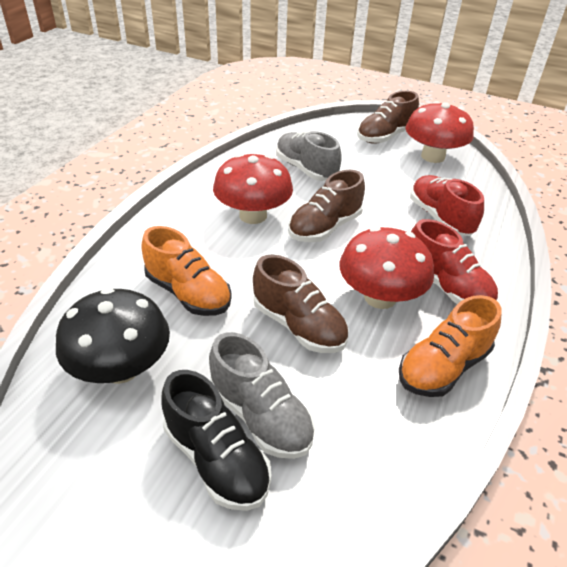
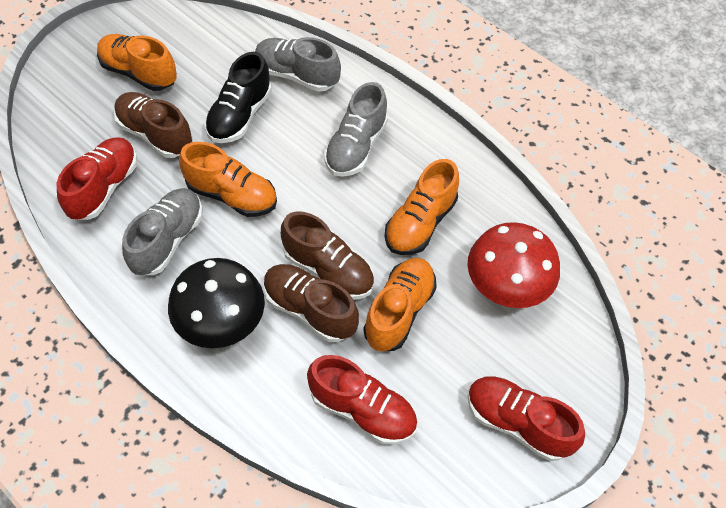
grey shoe: [209,332,315,459] [276,131,342,181] = 2 -> [122,188,203,275] [255,37,341,92] [324,82,388,177] = 3
orange shoe: [141,226,232,316] [399,295,501,397] = 2 -> [97,34,177,91] [179,142,277,217] [363,258,437,351] [384,159,459,255] = 4
red mushroom: [213,153,293,224] [339,227,434,309] [405,101,474,163] = 3 -> [467,222,560,308] = 1
red shoe: [410,175,484,236] [411,219,498,304] = 2 -> [57,137,137,220] [307,355,417,445] [467,376,585,461] = 3

